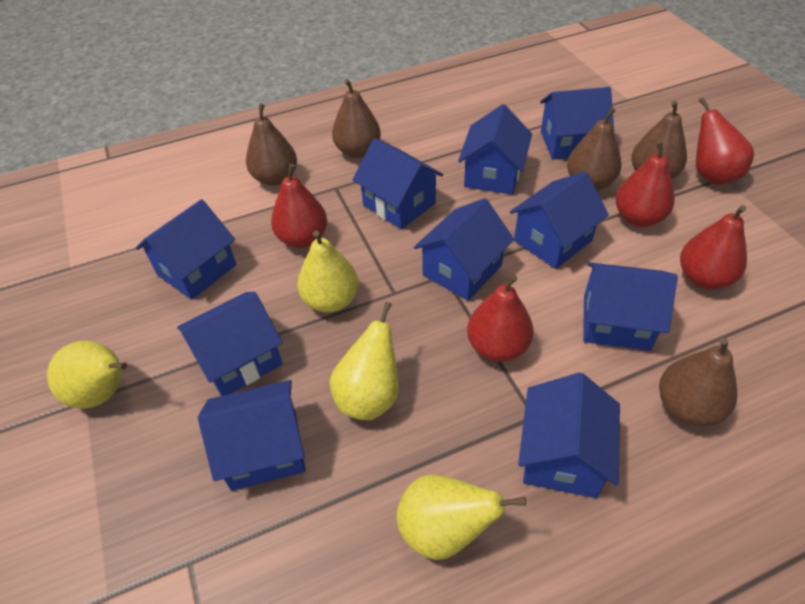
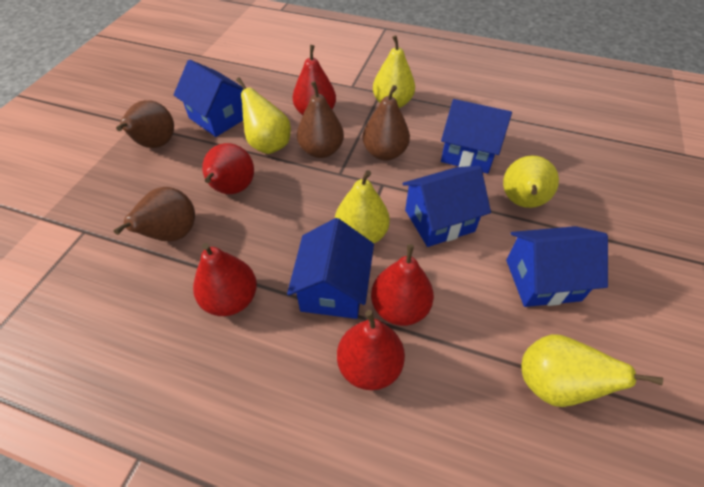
blue house: [136,199,236,300] [177,292,283,396] [198,380,306,491] [353,138,443,229] [414,198,514,301] [458,104,532,195] [510,172,609,269] [518,373,620,498] [540,87,614,160] [583,262,678,351] = 10 -> [174,60,244,137] [287,218,374,319] [402,166,491,247] [441,99,512,174] [506,226,608,307] = 5
brown pear: [246,103,297,186] [332,79,381,158] [567,107,622,190] [631,100,687,179] [659,338,737,427] = 5 -> [114,187,195,242] [116,100,174,148] [297,81,344,158] [363,85,410,160] = 4
yellow pear: [47,341,127,409] [297,230,359,313] [330,302,399,420] [397,474,526,560] = 4 -> [236,77,291,154] [335,170,390,243] [373,35,415,108] [503,156,559,208] [522,334,663,407] = 5

